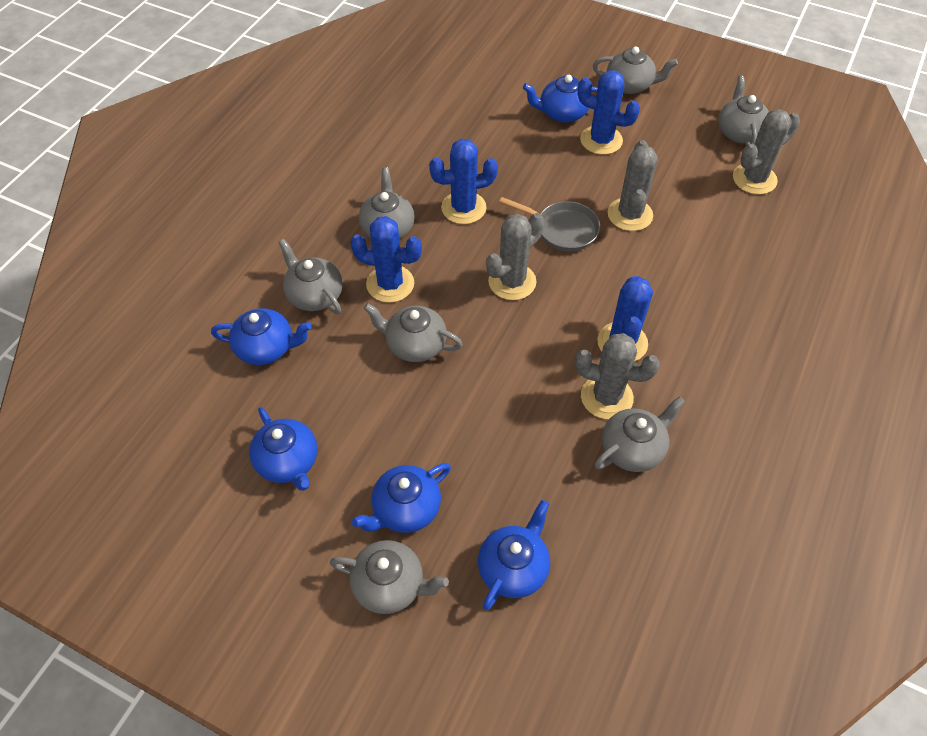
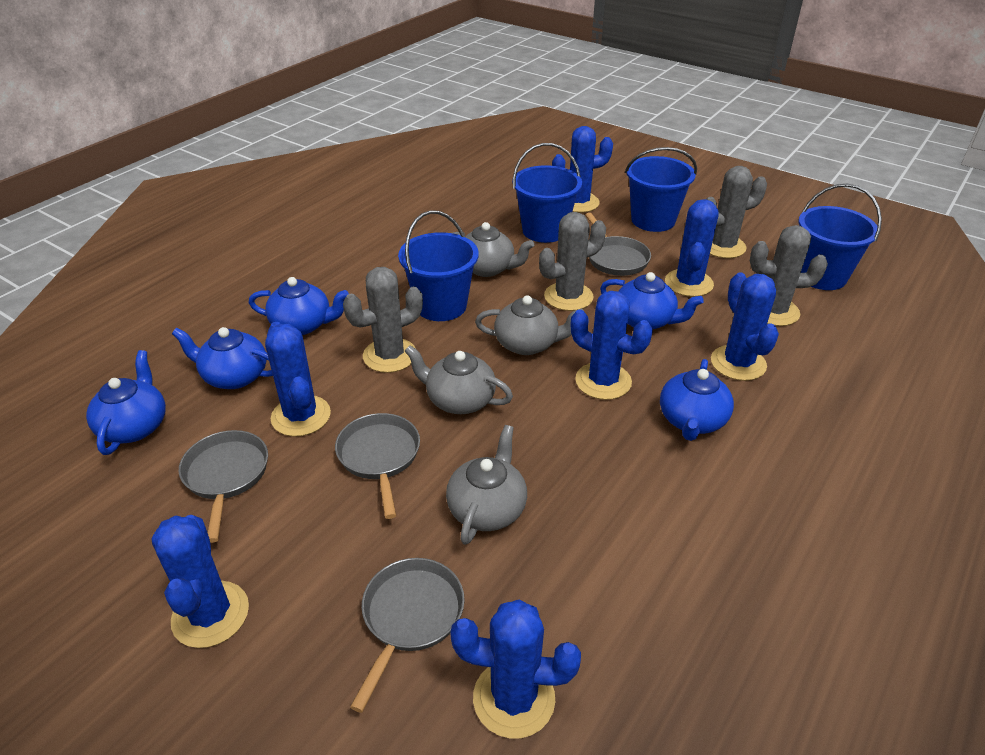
blue bucket: none = 0 -> [398,210,479,321] [512,143,582,243] [625,147,697,232] [799,184,882,290] = 4
blue cactus: [350,216,422,303] [429,139,498,224] [578,70,640,155] [597,276,653,362] = 4 -> [151,515,249,648] [265,322,331,436] [450,599,581,739] [552,126,613,213] [571,291,653,400] [665,199,718,297] [711,272,779,381] = 7
grey pan: [499,197,600,252] = 1 -> [179,430,268,543] [335,413,420,519] [350,558,465,713] [585,213,651,276] = 4
grey teapot: [278,239,343,314] [330,540,449,614] [359,168,415,239] [364,303,463,362] [593,46,678,94] [594,396,685,472] [718,76,769,146] = 7 -> [404,345,513,414] [446,425,527,545] [453,222,534,277] [475,295,584,355] = 4

